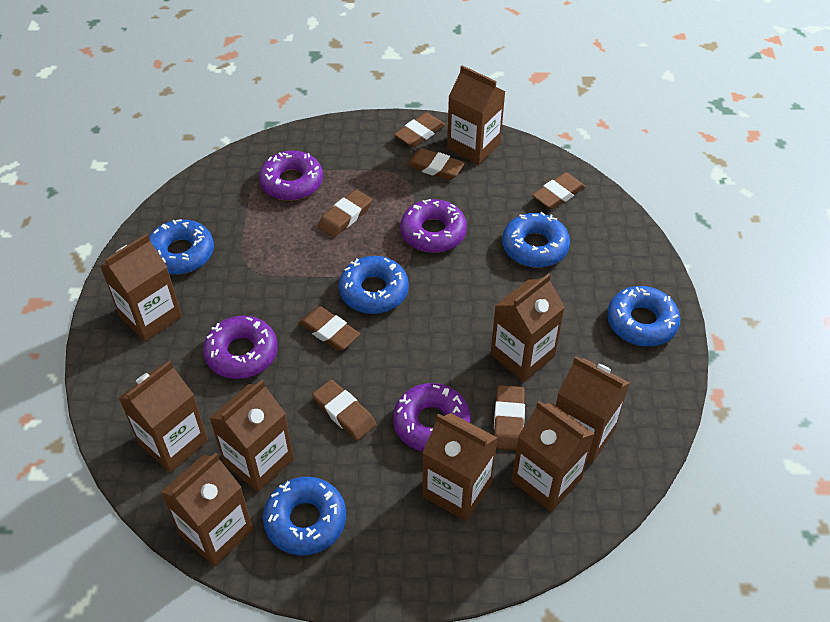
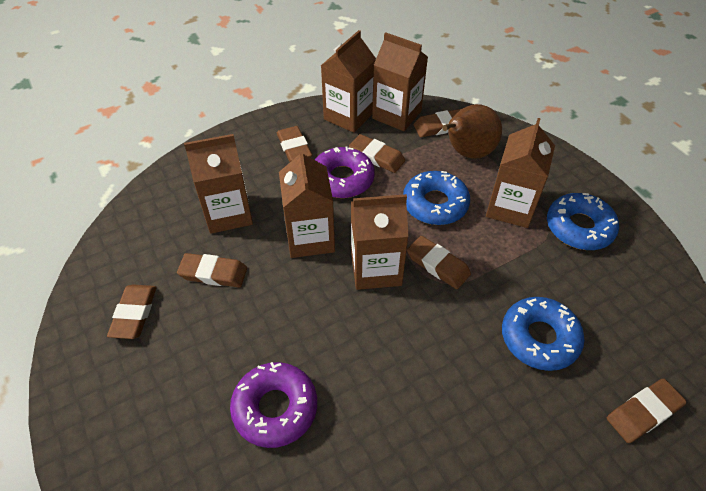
blue donut: [149,219,214,275] [263,477,346,555] [339,256,409,314] [502,212,570,268] [607,286,680,347] = 5 -> [403,171,470,225] [502,297,584,371] [547,193,619,250] = 3
brown carton: [100,234,182,341] [119,360,208,473] [161,453,253,566] [210,380,294,492] [422,413,497,521] [447,65,506,165] [491,273,565,382] [511,401,594,512] [556,356,630,464] = 9 -> [184,134,253,234] [279,147,335,258] [321,30,376,133] [351,194,409,290] [372,32,428,131] [486,118,555,228] = 6
brown pear: none = 0 -> [442,104,502,159] = 1
purple donut: [203,316,278,379] [259,151,323,201] [393,383,471,452] [400,199,467,253] = 4 -> [230,362,317,448] [315,147,375,198] = 2

